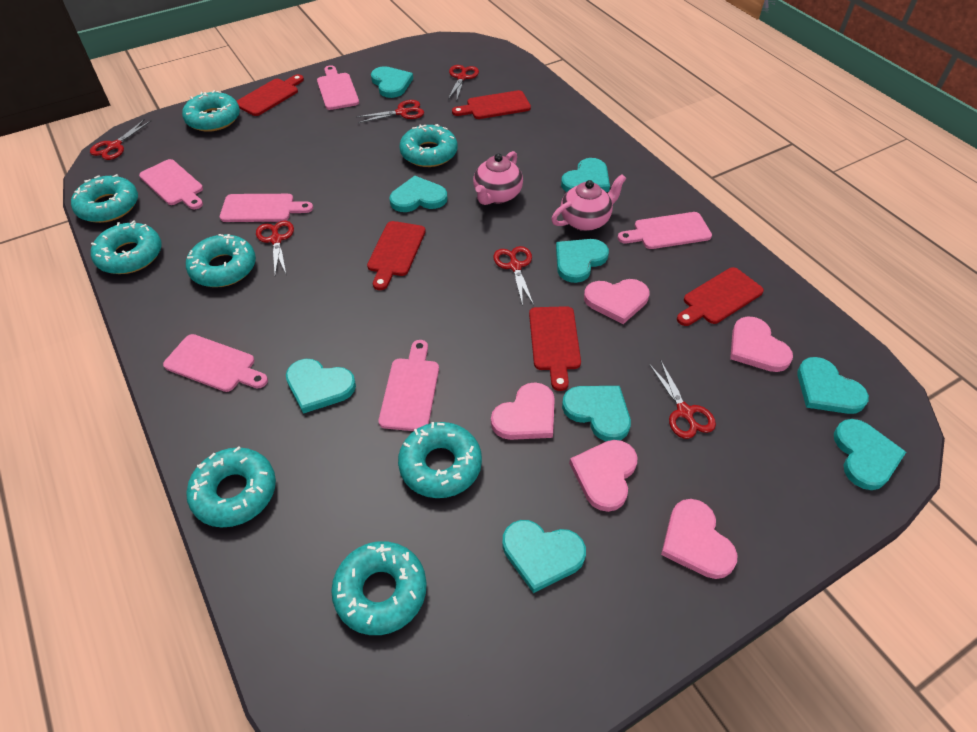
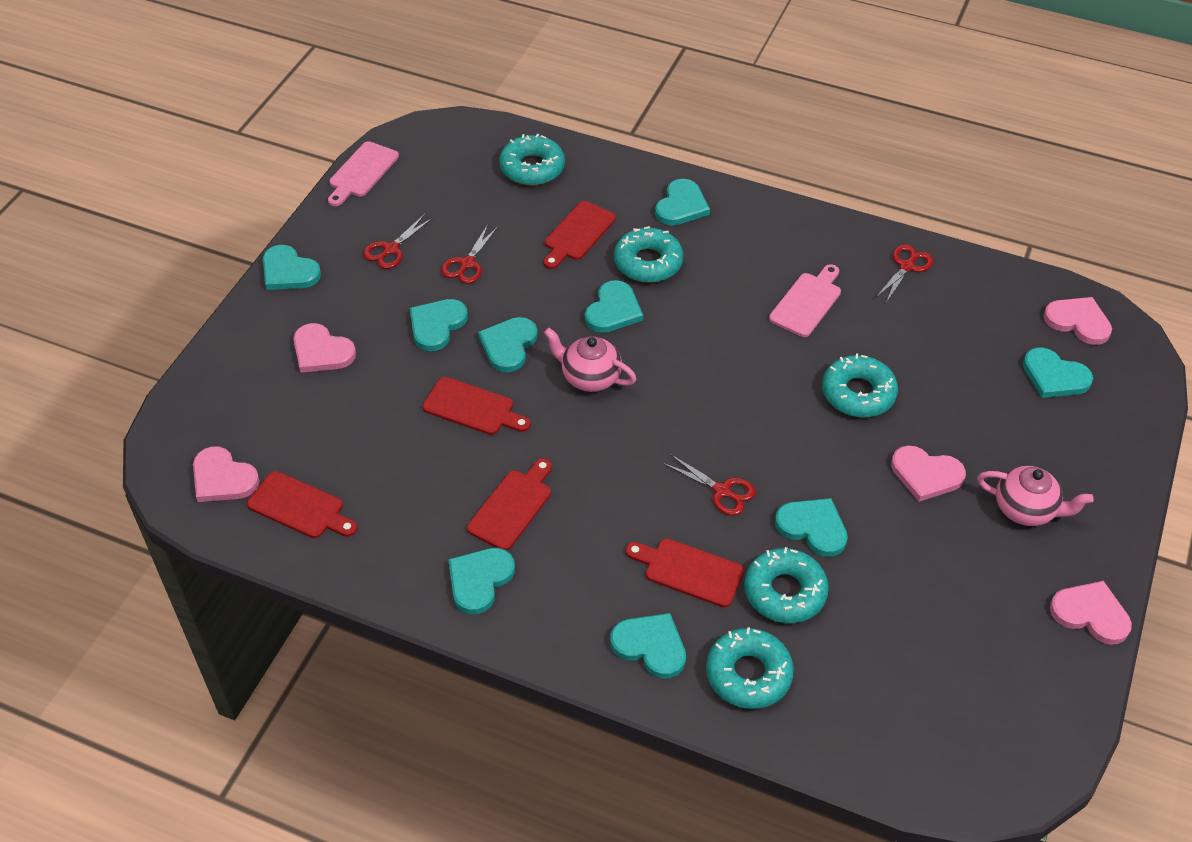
pink cutting board: [139,159,203,209] [163,334,268,392] [220,194,313,222] [317,65,359,110] [379,340,439,431] [618,212,712,249] = 6 -> [328,141,399,206] [769,264,841,337] = 2
red scissors: [90,119,151,160] [256,221,294,276] [357,100,424,123] [448,65,479,99] [493,246,534,306] [649,360,716,439] = 6 -> [363,214,433,269] [441,225,498,284] [663,454,756,516] [876,244,933,303] = 4
turquoise donut: [71,174,138,223] [91,220,162,274] [182,90,240,132] [186,234,256,287] [186,446,276,527] [331,541,427,635] [398,422,482,498] [399,124,458,167] = 8 -> [499,134,565,185] [614,226,683,283] [706,627,794,709] [744,547,829,623] [822,354,898,417] = 5

